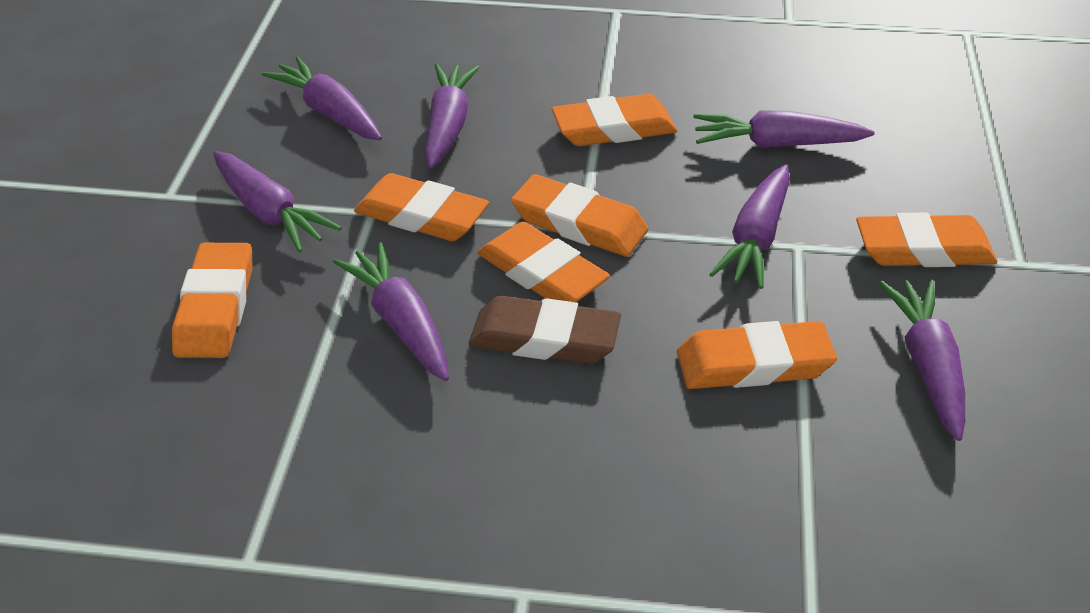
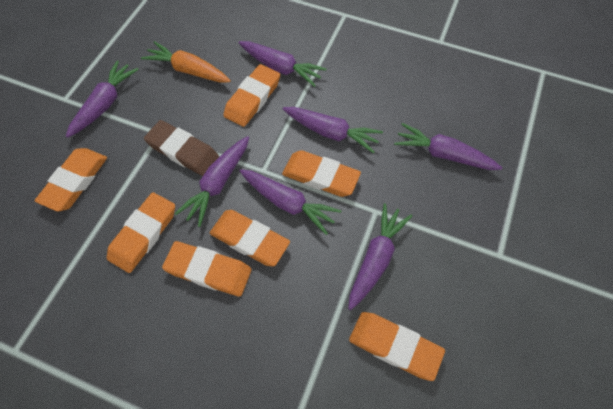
orange carrot: none = 0 -> [141,41,231,83] = 1

